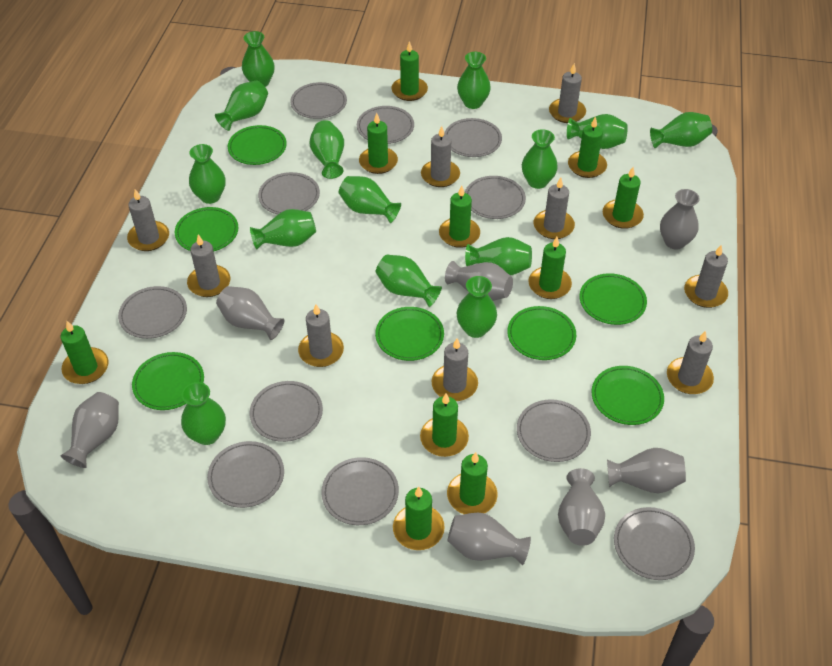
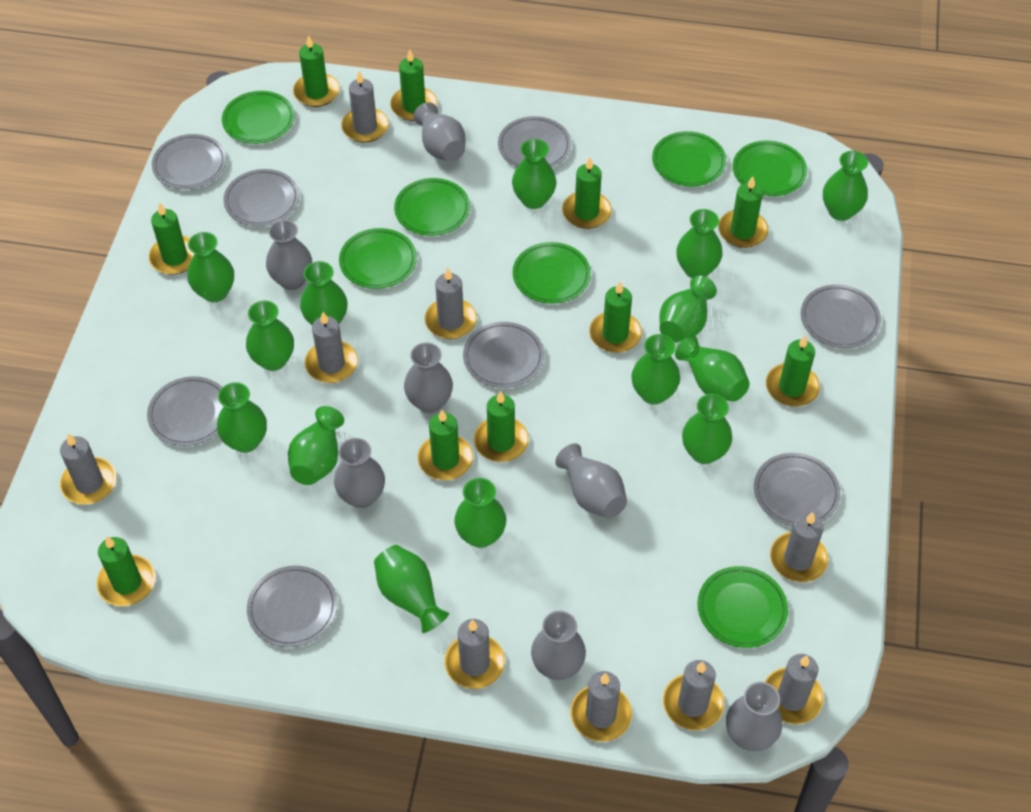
grey plate: [118,286,187,339] [207,441,284,508] [250,381,323,442] [258,172,320,214] [290,82,347,119] [321,457,399,525] [357,106,414,144] [444,118,502,157] [465,176,526,219] [517,399,591,462] [614,507,695,580] = 11 -> [147,376,224,446] [152,134,226,189] [223,169,299,226] [247,566,337,647] [463,322,544,388] [498,116,571,168] [754,453,840,526] [801,284,881,348] = 8

